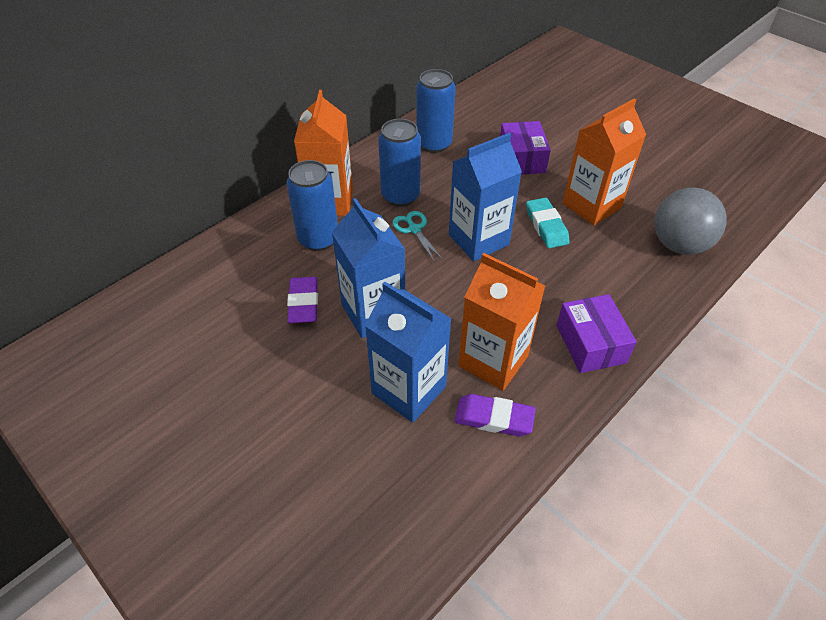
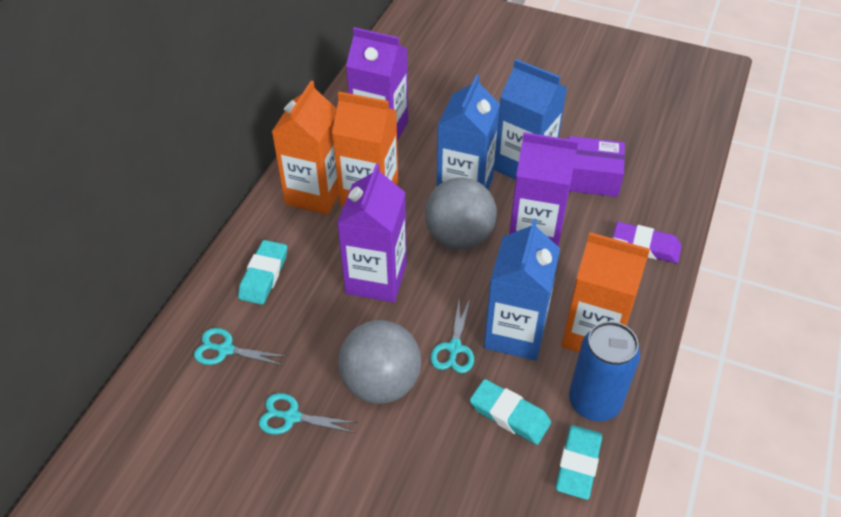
blue can: [287,160,338,251] [378,119,421,207] [416,69,456,153] = 3 -> [569,321,640,421] = 1
grey ball: [654,188,727,255] = 1 -> [338,320,421,404] [425,177,497,250] = 2
purple box: [500,121,551,175] [557,294,637,373] = 2 -> [568,136,625,197] = 1
purple carton: none = 0 -> [337,164,407,303] [346,27,408,141] [509,132,578,246] = 3
purple eraser: [287,277,318,323] [454,394,535,436] = 2 -> [613,222,682,263] = 1
turquoise eraser: [526,198,570,248] = 1 -> [238,240,287,305] [470,379,551,445] [555,425,602,500] = 3
turquoise scissors: [393,211,443,262] = 1 -> [194,328,288,366] [259,393,359,435] [430,299,474,373] = 3

